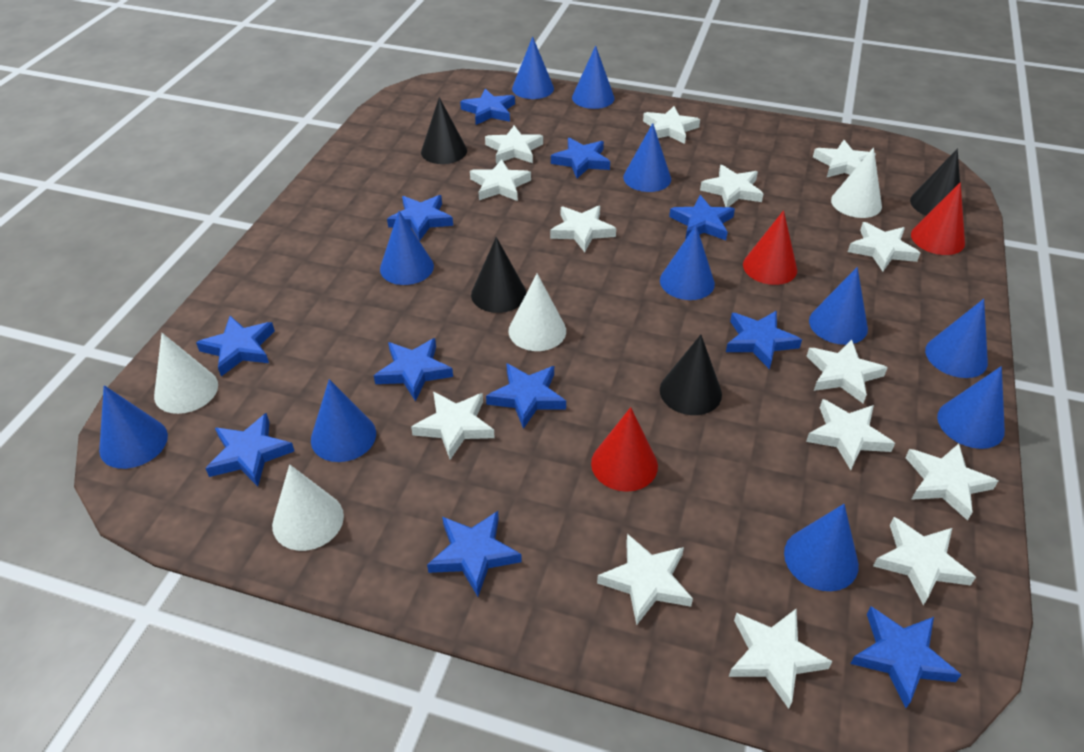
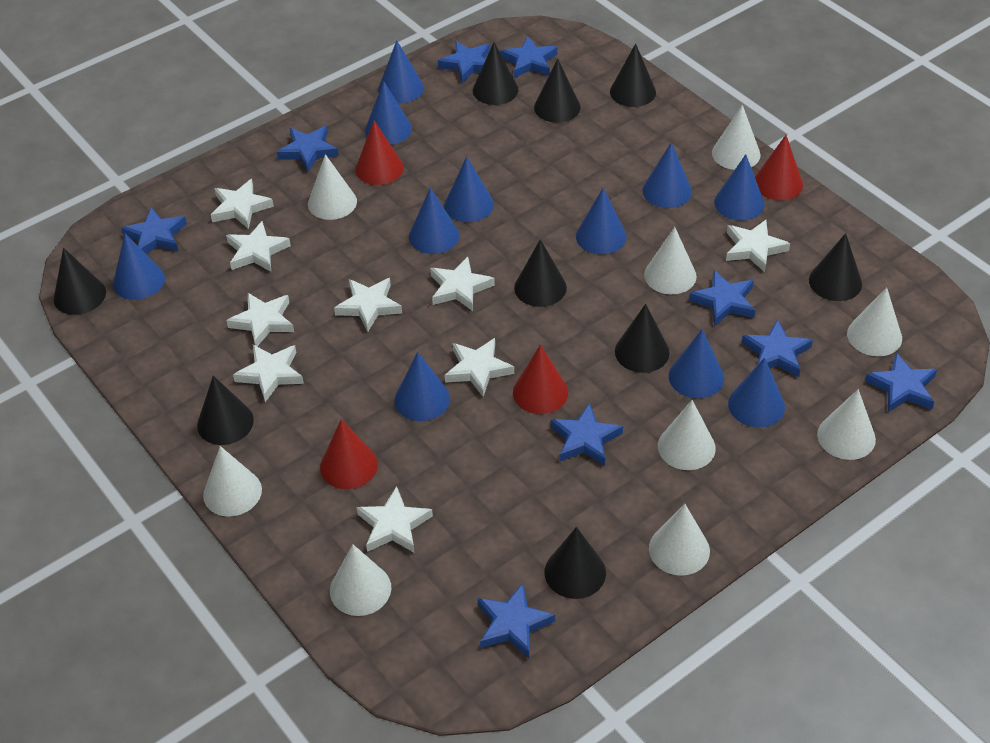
black cone: [421,97,467,164] [471,237,526,313] [660,335,722,415] [910,149,960,216] = 4 -> [54,248,106,315] [197,376,254,445] [473,42,518,105] [514,239,567,307] [534,59,581,123] [545,527,606,599] [610,43,656,107] [615,304,670,373] [809,233,862,301] = 9
blue star: [196,316,275,376] [205,413,294,487] [374,338,453,401] [387,195,453,241] [427,511,522,597] [460,89,515,125] [486,363,566,429] [551,138,610,178] [669,195,735,240] [726,311,802,370] [850,606,961,708] = 11 -> [121,207,187,254] [277,126,339,172] [438,41,490,83] [478,583,555,658] [501,36,558,78] [551,403,623,466] [689,270,756,326] [742,319,813,377] [865,353,937,412] = 9
red cone: [591,407,658,492] [743,210,797,285] [911,182,965,255] = 3 -> [320,419,378,489] [355,120,404,185] [513,345,568,414] [755,135,803,200] = 4
white cone: [154,333,218,414] [272,464,344,551] [509,273,566,351] [831,147,882,218] = 4 -> [203,446,262,517] [308,154,357,220] [330,544,391,616] [644,227,697,294] [649,504,710,576] [658,400,716,470] [712,105,761,170] [817,389,876,460] [847,287,902,356] = 9
white star: [411,391,495,460] [470,159,531,201] [485,125,543,164] [550,206,616,252] [597,534,693,625] [643,106,700,144] [700,165,763,207] [729,608,833,709] [806,340,888,403] [806,399,895,470] [813,140,876,177] [848,222,920,272] [873,517,976,605] [905,444,998,521] = 14 -> [211,179,274,229] [226,221,291,272] [226,293,294,346] [233,345,304,402] [334,278,402,332] [356,486,433,553] [430,257,495,311] [444,338,514,397] [726,220,790,272] = 9

